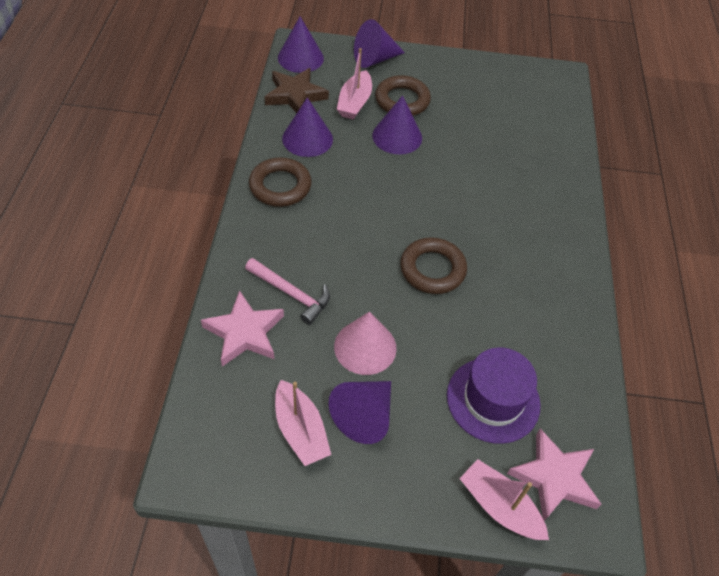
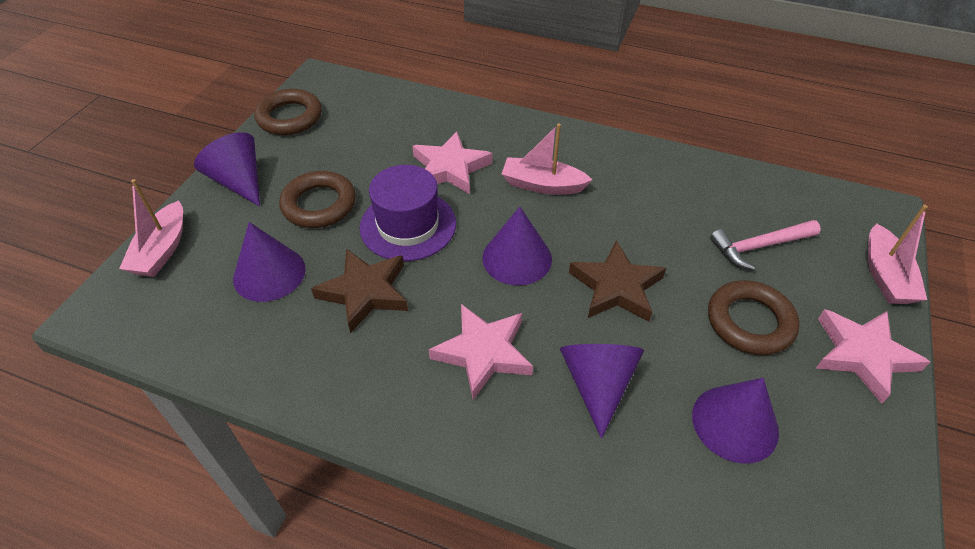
brown star: [265,68,329,113] = 1 -> [311,249,408,333] [569,240,666,322] = 2
pink cone: [334,312,397,375] = 1 -> none = 0
pink star: [201,290,284,367] [507,429,601,521] = 2 -> [412,131,492,194] [428,304,533,400] [816,309,930,404] = 3

